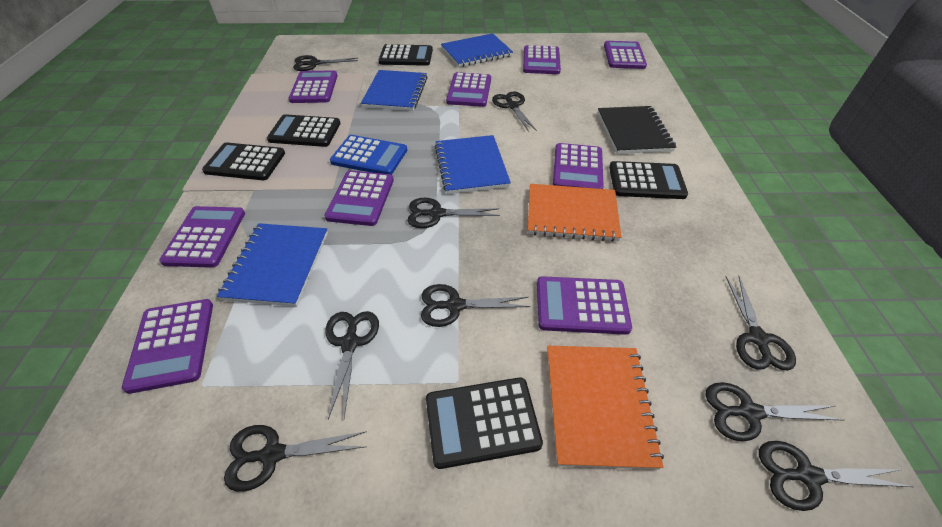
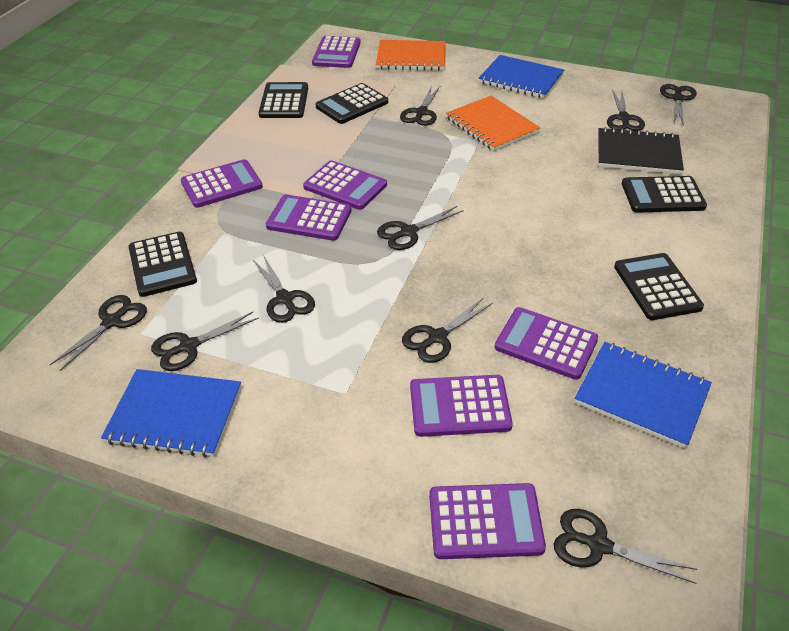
blue calculator: [330,135,407,175] = 1 -> none = 0
blue notebook: [217,223,328,307] [361,70,428,111] [435,135,511,194] [441,33,513,67] = 4 -> [101,369,241,457] [478,55,564,98] [575,342,712,448] = 3
purple calculator: [122,299,213,394] [159,206,245,268] [289,70,338,103] [324,171,394,226] [446,72,491,107] [523,45,561,74] [537,276,632,335] [553,143,604,189] [604,41,647,69] = 9 -> [181,159,263,208] [266,195,352,241] [303,160,387,210] [312,36,361,68] [410,375,513,437] [429,483,546,559] [495,307,598,380] = 7

